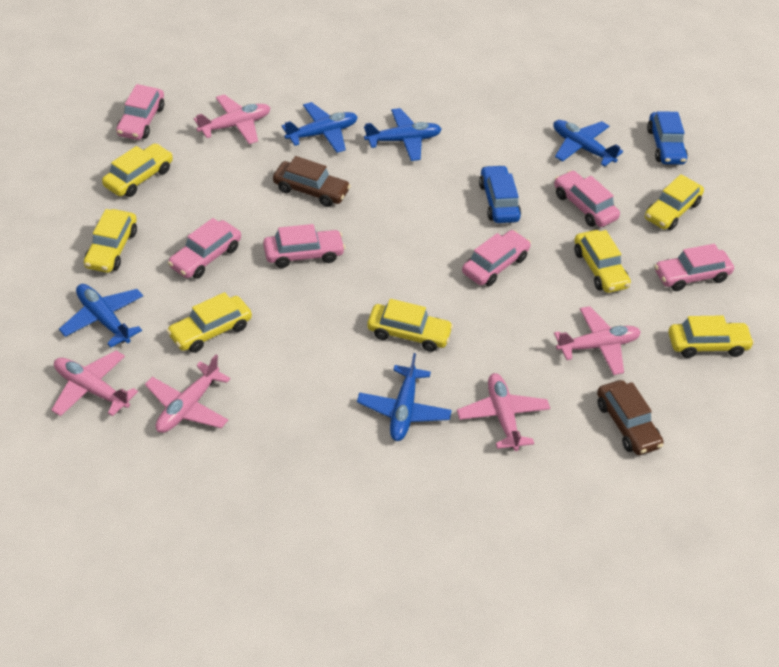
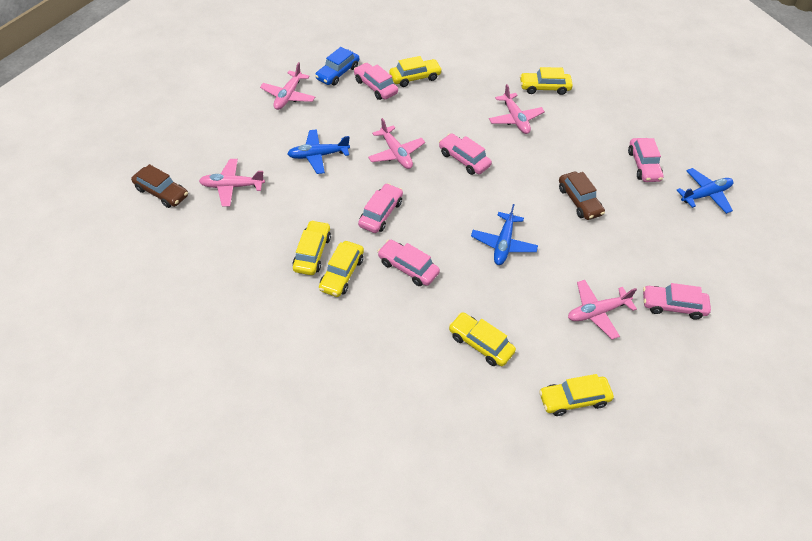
blue car: [479,165,521,223] [647,111,688,165] = 2 -> [315,47,359,86] = 1
blue plane: [59,284,143,347] [282,102,358,153] [357,353,452,441] [364,108,442,161] [553,120,623,167] = 5 -> [287,129,350,174] [471,204,538,265] [677,168,733,214] = 3
yellow car: [84,209,137,273] [102,143,173,197] [167,292,252,353] [367,299,453,352] [574,230,631,293] [645,174,704,230] [669,315,754,358] = 7 -> [293,220,331,275] [319,241,364,297] [389,56,442,87] [449,312,516,366] [520,67,573,95] [539,374,614,416] = 6

